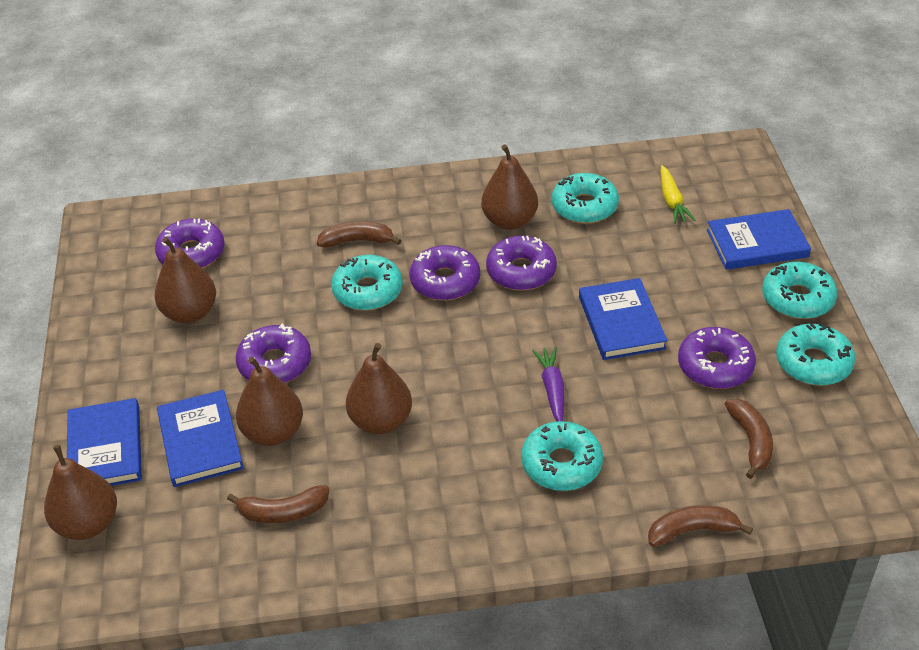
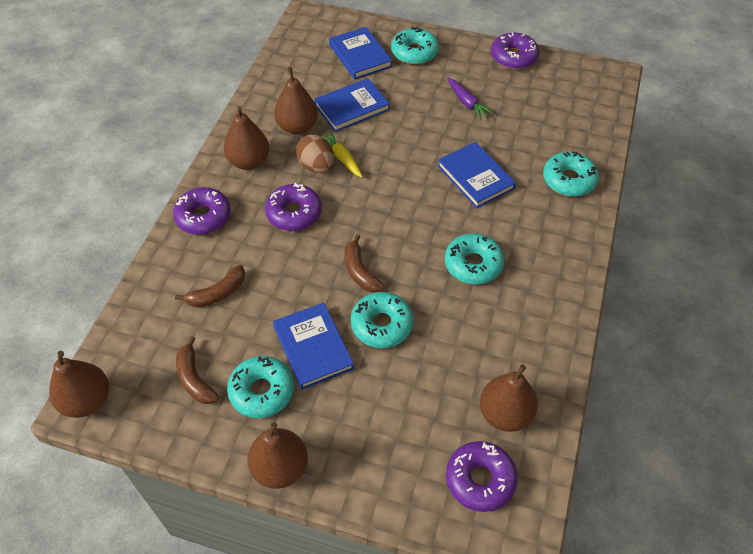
brown banana: [227,485,329,523] [317,221,401,248] [648,505,753,547] [725,399,773,479] = 4 -> [175,265,245,307] [176,336,219,404] [345,234,384,293] = 3
brown egg: none = 0 -> [296,134,334,173] = 1
purple donut: [155,219,225,268] [235,324,311,383] [409,245,480,300] [486,236,557,291] [678,327,756,389] = 5 -> [173,187,231,235] [265,183,322,231] [446,441,518,512] [491,32,539,69] = 4

